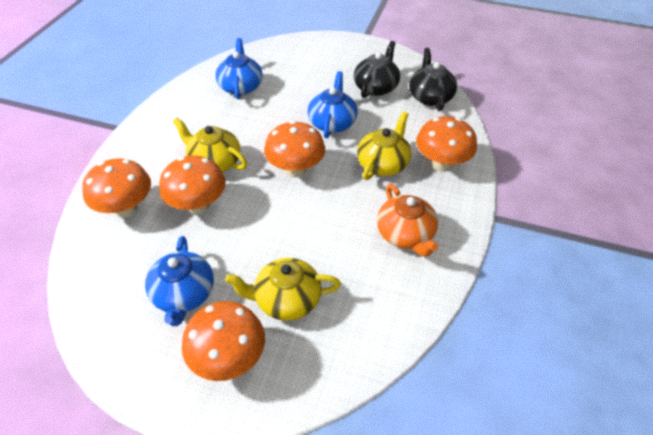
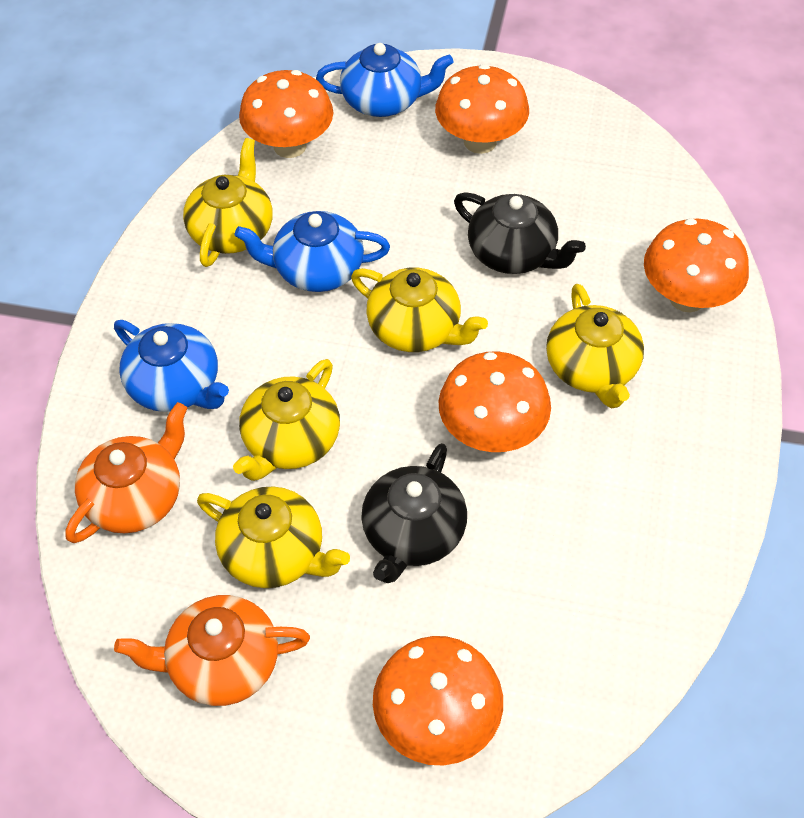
orange teapot: [377,184,438,257] = 1 -> [65,402,187,543] [114,595,310,706] = 2
yellow teapot: [173,118,247,172] [225,258,341,321] [357,111,411,180] = 3 -> [183,138,273,267] [197,487,350,588] [233,359,340,481] [351,268,488,352] [546,284,644,408] = 5

